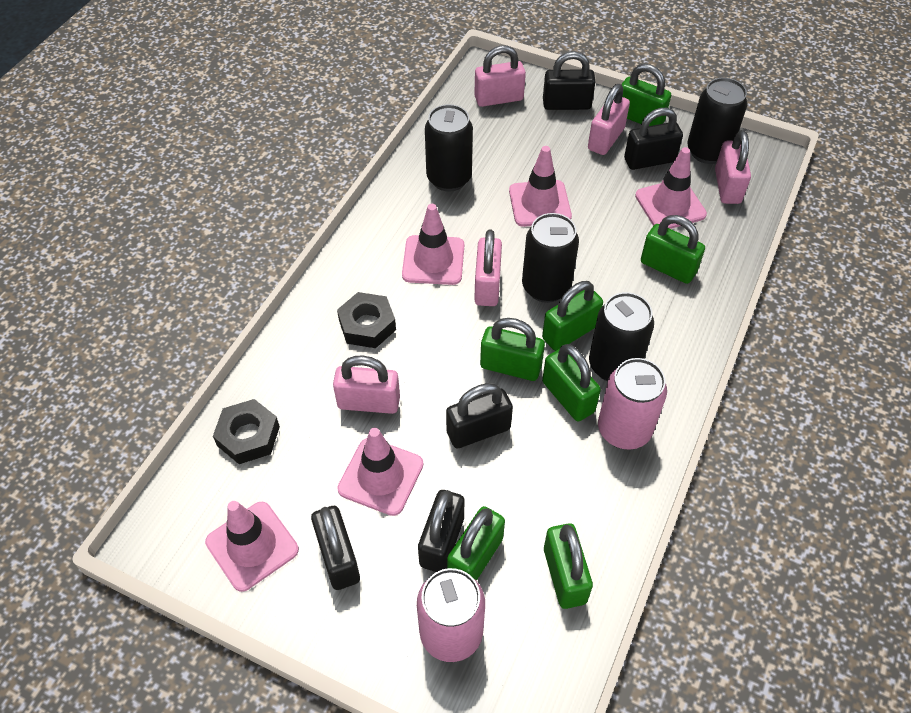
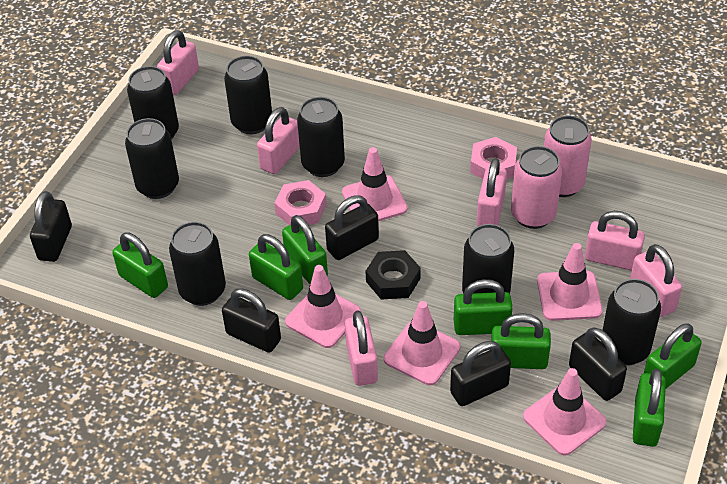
black can: [425,104,473,192] [522,213,579,303] [589,292,654,381] [687,78,747,164] = 4 -> [125,118,179,199] [127,66,179,140] [169,222,226,306] [224,56,272,134] [297,97,345,177] [462,224,514,294] [601,279,661,366] = 7
black nut: [213,399,280,464] [337,292,396,348] = 2 -> [366,250,421,300] = 1
pink nut: none = 0 -> [274,180,327,225] [470,137,517,179] = 2
pink padlock: [333,356,400,414] [474,45,526,107] [474,230,502,306] [588,84,630,155] [715,130,751,204] = 5 -> [157,30,199,95] [257,107,300,174] [345,310,378,386] [477,158,507,226] [585,211,645,271] [630,244,682,317] = 6

